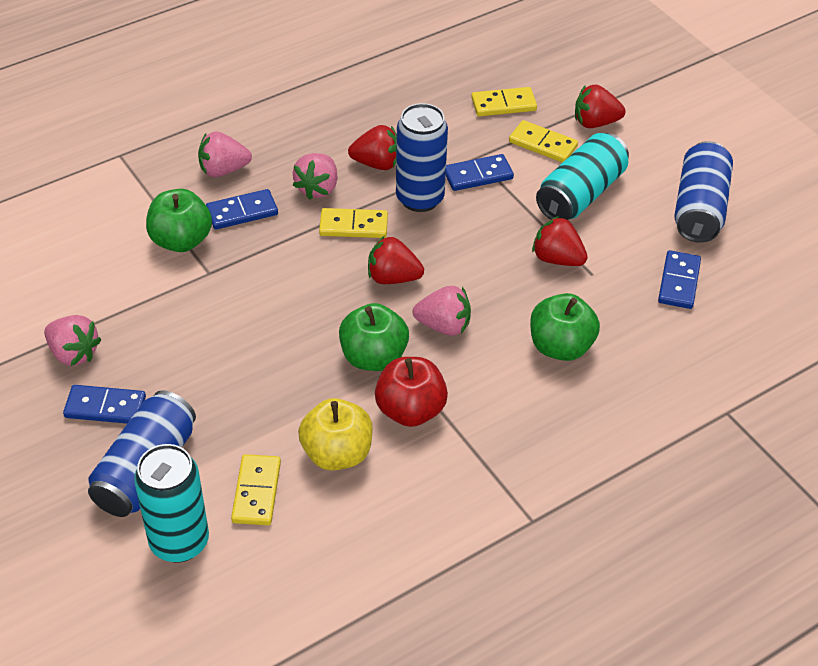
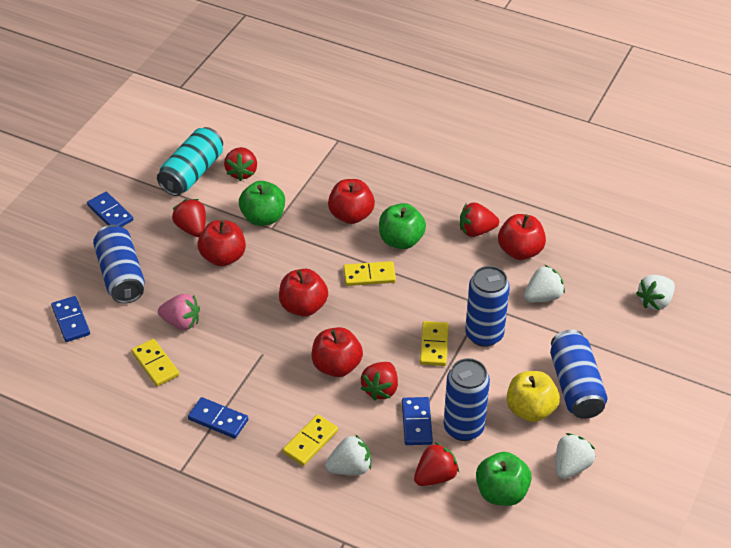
blue can: [88,390,196,517] [396,103,448,212] [674,141,733,243] = 3 -> [93,225,145,304] [444,358,490,441] [465,266,510,347] [550,329,607,419] = 4
pink strawberry: [44,315,101,366] [198,131,252,177] [293,153,337,199] [413,286,471,336] = 4 -> [158,294,200,330] = 1
red apple: [375,357,448,427] = 1 -> [198,220,246,267] [279,269,328,317] [312,327,363,377] [328,179,375,224] [498,214,546,260] = 5
red strawberry: [348,125,397,170] [368,235,424,284] [532,216,588,266] [575,84,626,128] = 4 -> [172,199,206,237] [224,147,257,181] [361,362,398,401] [414,442,459,486] [460,203,499,237] = 5
turquoise can: [134,444,209,562] [536,133,629,220] = 2 -> [157,127,223,196] = 1
white strawberry: none = 0 -> [325,434,371,475] [524,265,565,302] [556,433,595,479] [636,275,675,310] = 4

